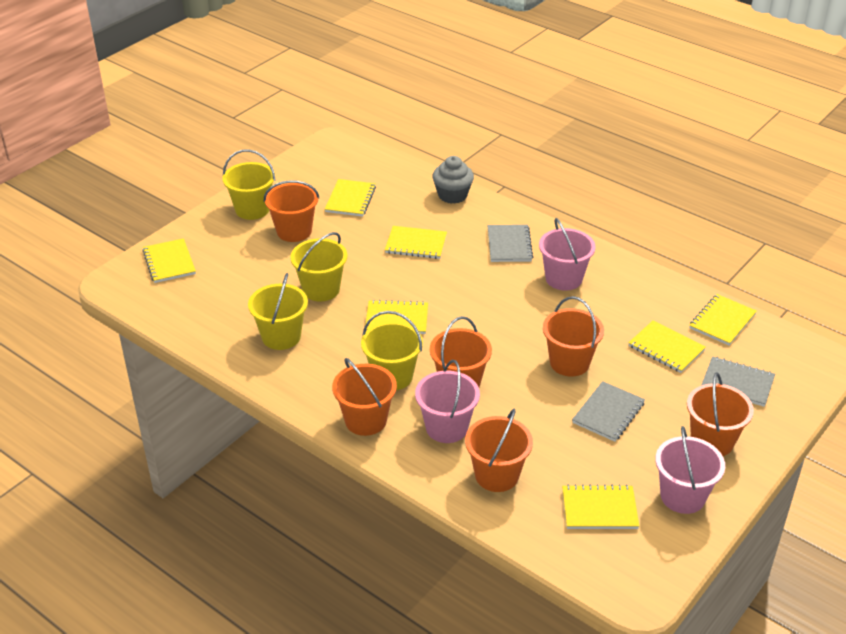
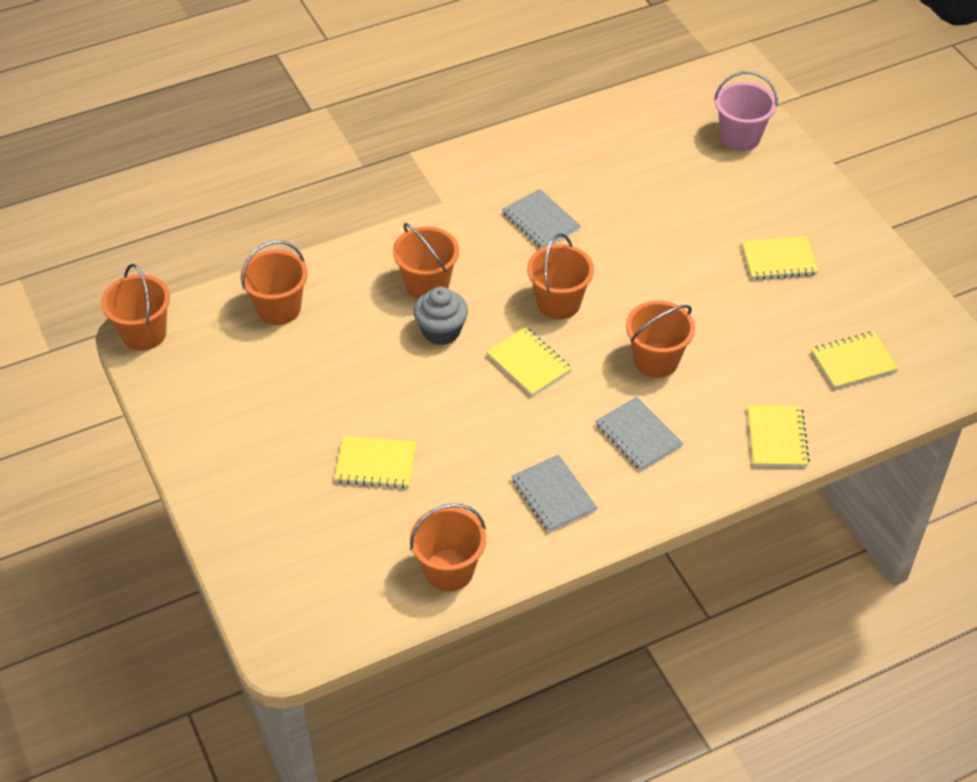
pink bucket: [415,360,480,443] [539,218,596,291] [655,426,725,514] = 3 -> [714,71,778,151] = 1
yellow bucket: [223,149,275,220] [248,273,308,350] [290,232,348,301] [361,311,423,390] = 4 -> none = 0
yellow notebook: [143,238,196,283] [325,179,376,217] [365,300,428,334] [385,226,447,259] [562,484,639,529] [629,320,706,373] [689,294,757,345] = 7 -> [334,436,416,488] [487,327,572,396] [742,236,819,280] [748,405,810,467] [811,331,899,389] = 5

